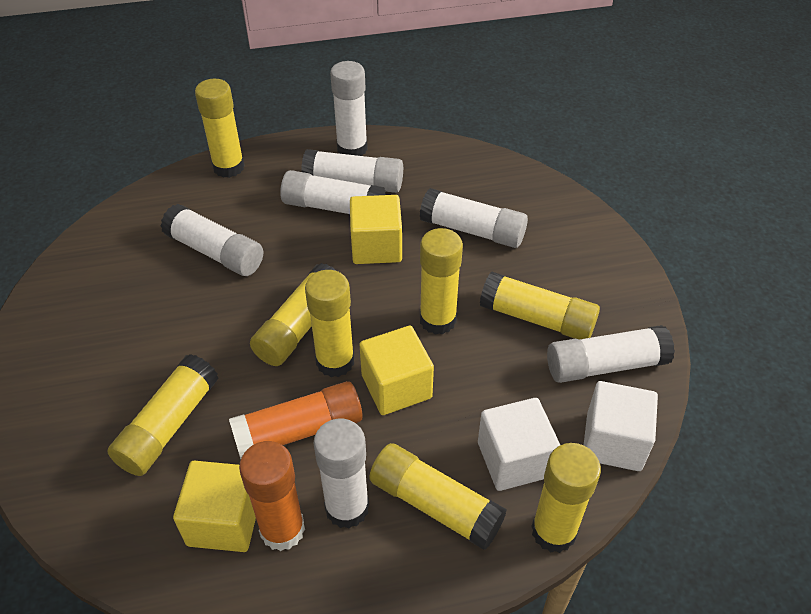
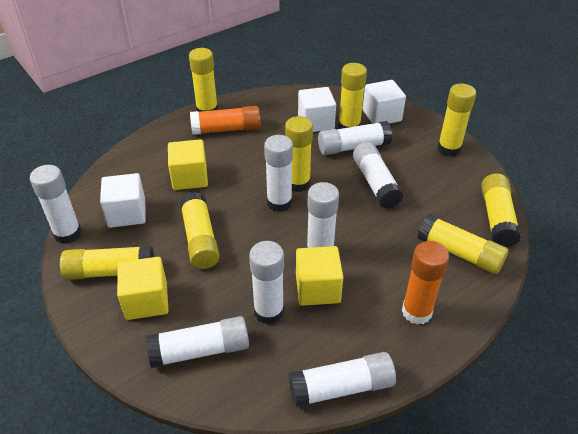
white cube: [478,398,560,491] [584,381,658,471] = 2 -> [100,173,146,228] [298,87,336,132] [363,80,406,124] = 3
white glue stick: [161,204,263,276] [280,170,386,214] [301,149,403,193] [313,419,369,529] [330,61,368,156] [420,188,528,248] [547,325,675,383] = 7 -> [30,165,82,244] [146,316,249,368] [249,241,284,325] [264,135,293,212] [289,352,396,408] [307,182,339,248] [318,121,392,155] [353,142,404,209] = 8

